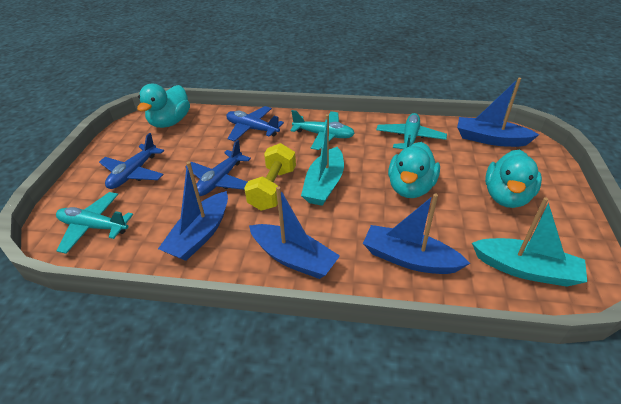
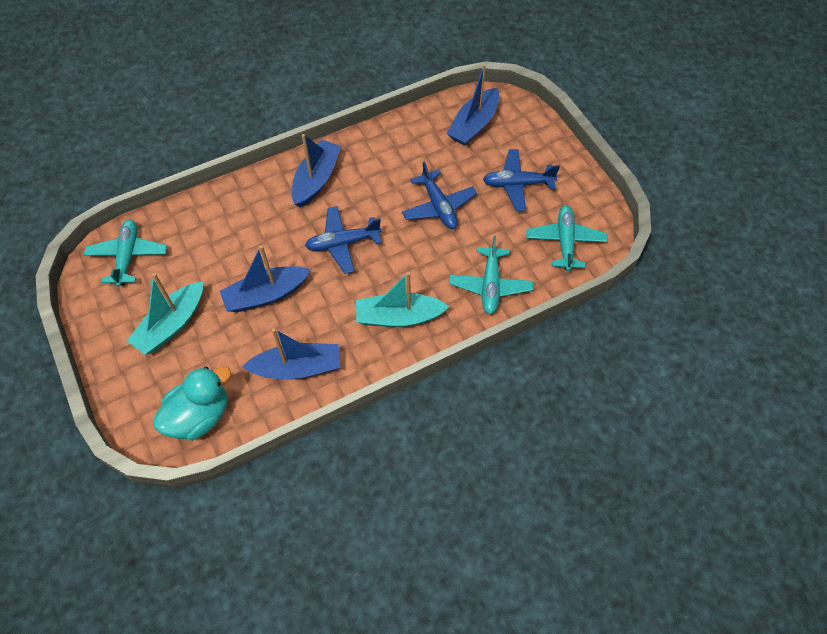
turquoise duck: [137,84,190,128] [388,142,440,198] [485,150,542,208] = 3 -> [153,366,231,440] = 1
yellow dumbbell: [244,143,296,211] = 1 -> none = 0

